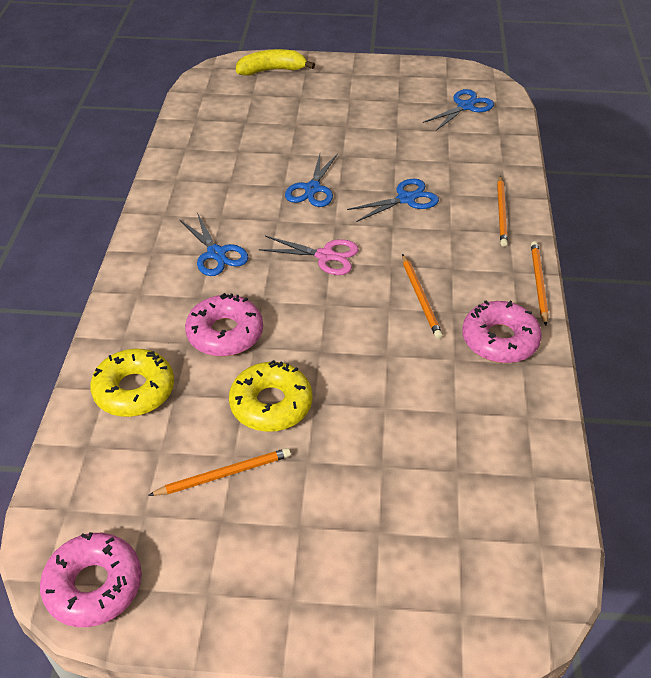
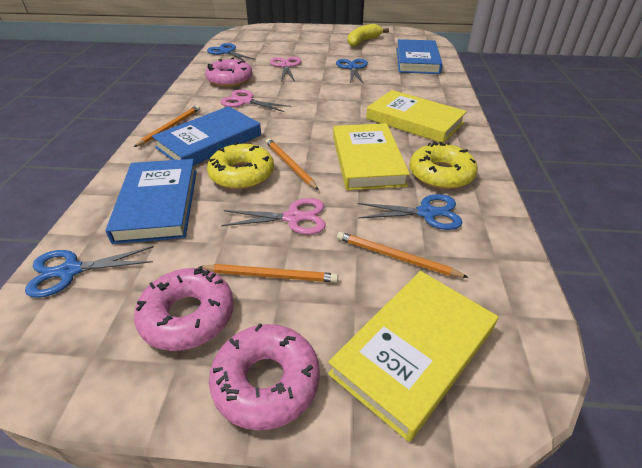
blue book: none = 0 -> [105,159,197,244] [152,106,261,166] [397,39,443,74] = 3
pink scissors: [259,236,359,275] = 1 -> [220,89,292,112] [221,198,326,235] [270,57,301,81] = 3
yellow book: none = 0 -> [328,271,498,442] [333,123,410,190] [366,90,467,143] = 3

